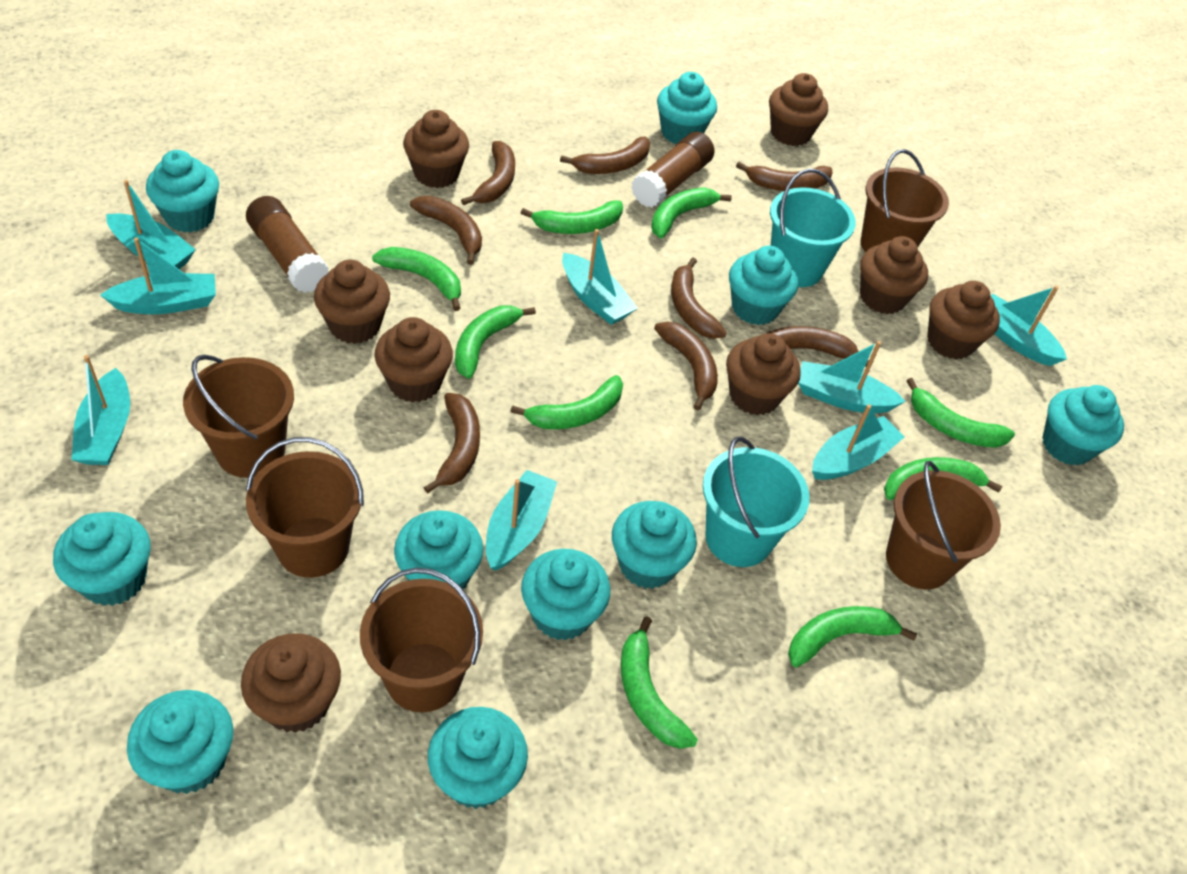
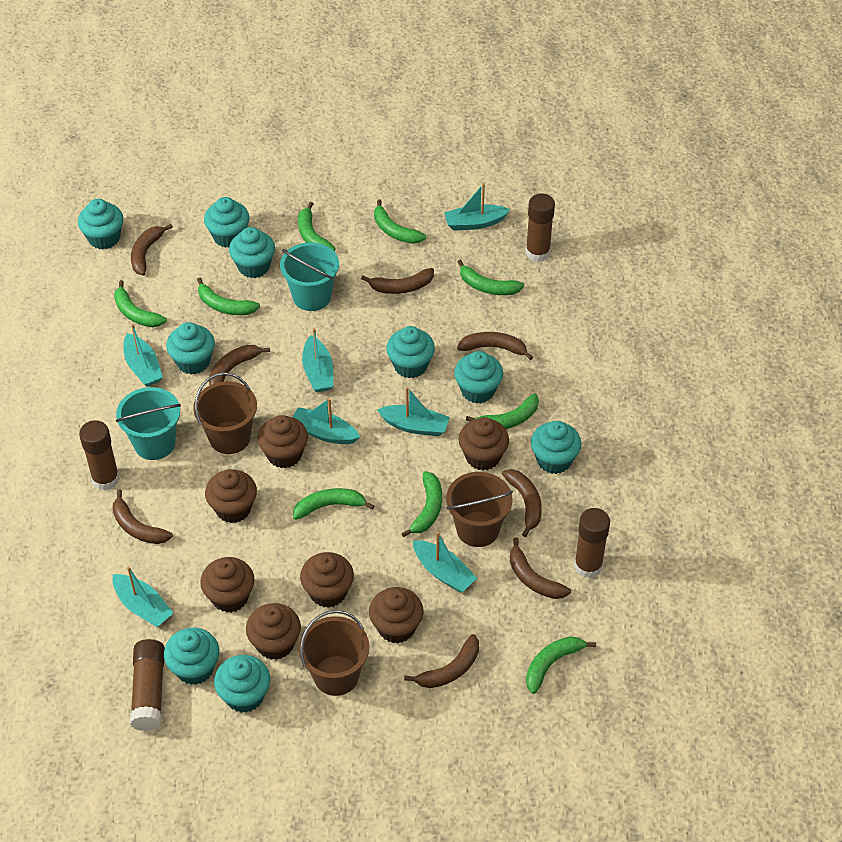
brown bucket: [183,355,294,478] [246,437,364,578] [360,567,483,712] [861,149,949,253] [886,461,1001,589] = 5 -> [193,372,257,454] [299,610,369,696] [446,472,513,547] = 3
brown cupcake: [241,633,341,733] [314,260,390,344] [374,317,453,403] [403,110,469,188] [726,333,801,415] [769,73,828,146] [860,236,928,314] [927,281,1000,359] = 8 -> [200,557,255,613] [205,469,257,523] [246,603,301,660] [258,415,308,468] [300,552,354,608] [369,587,423,643] [459,417,509,470] = 7
brown glue stick: [246,196,329,293] [631,132,714,207] = 2 -> [79,420,120,491] [130,639,165,731] [526,193,555,262] [574,508,610,578] = 4
turquoise boat: [72,355,130,465] [100,238,216,314] [106,180,196,269] [486,470,557,571] [562,229,638,325] [798,341,906,413] [812,404,905,480] [990,286,1067,366] = 8 -> [113,566,173,627] [124,324,163,387] [292,398,360,444] [302,328,333,392] [377,387,450,436] [413,532,477,593] [444,183,510,231] = 7
turquoise cupcake: [53,512,151,606] [127,690,233,794] [146,150,219,233] [394,510,484,589] [428,707,528,809] [521,549,610,641] [612,501,697,589] [657,72,717,144] [729,246,798,325] [1042,385,1124,465] = 10 -> [78,199,123,249] [164,628,219,685] [166,322,215,374] [204,197,249,248] [214,655,270,713] [229,227,275,278] [386,326,435,378] [454,351,503,404] [531,421,582,474] = 9

